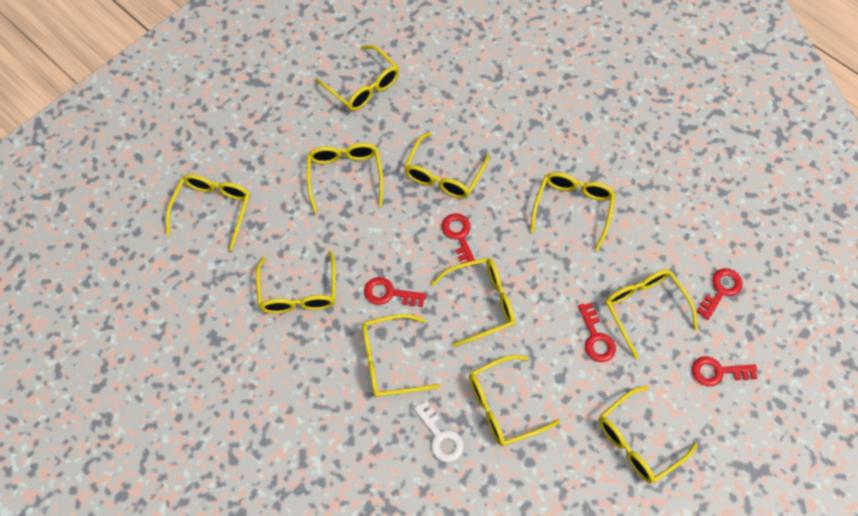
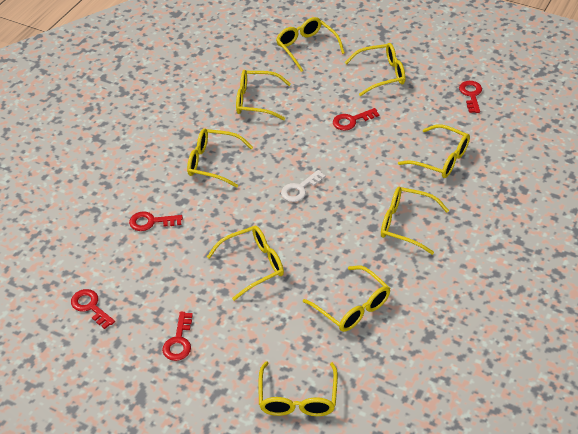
yellow glasses: [166,174,250,251] [256,251,336,314] [307,143,384,213] [315,45,399,111] [362,314,440,397] [404,132,490,199] [431,257,515,347] [469,355,560,446] [530,172,616,251] [599,386,698,483] [605,269,698,359] = 11 -> [187,128,253,188] [207,226,284,301] [236,70,291,120] [259,362,338,416] [276,17,345,72] [303,266,390,332] [345,43,405,96] [381,187,449,255] [398,124,470,178] = 9

